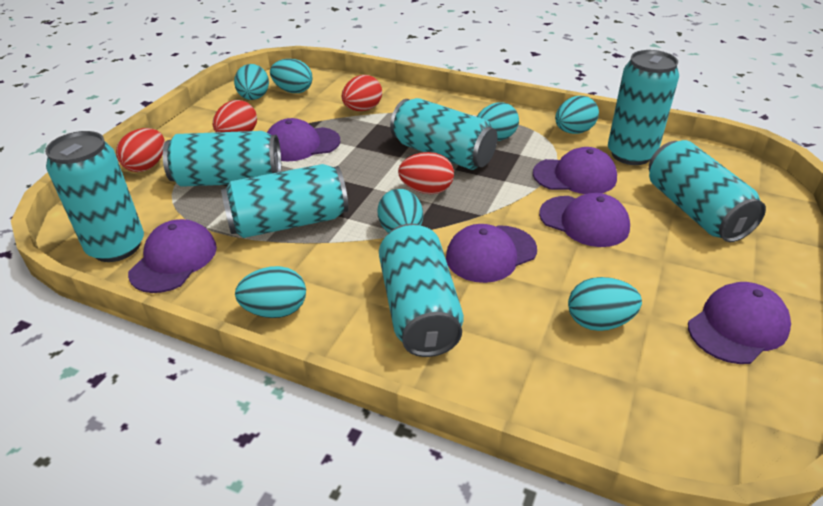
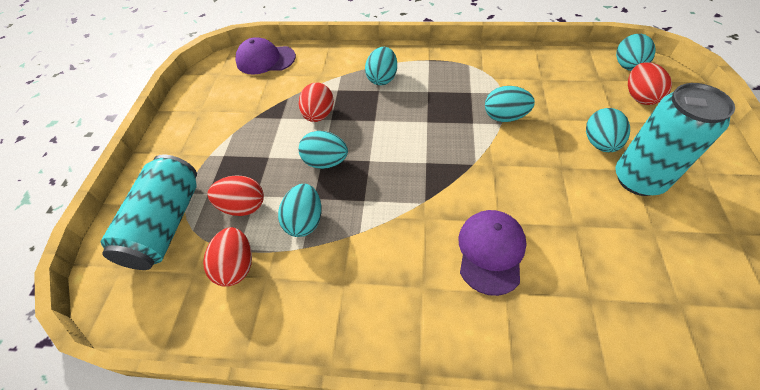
purple cap: [128,219,217,293] [267,118,340,161] [446,224,537,283] [533,147,617,194] [539,193,630,247] [688,282,791,364] = 6 -> [235,37,296,74] [459,210,527,296] = 2
turquoise can: [45,131,144,262] [163,131,281,187] [221,164,348,238] [379,224,464,357] [390,98,498,170] [608,50,679,165] [649,140,766,242] = 7 -> [100,154,197,270] [616,83,735,196] = 2
turquoise egg: [234,64,269,100] [235,266,306,318] [270,59,312,93] [377,189,423,233] [477,102,519,141] [555,96,599,134] [568,277,642,331] = 7 -> [278,184,322,237] [299,131,348,169] [365,47,397,85] [485,86,535,122] [586,108,630,152] [616,34,655,71] = 6

